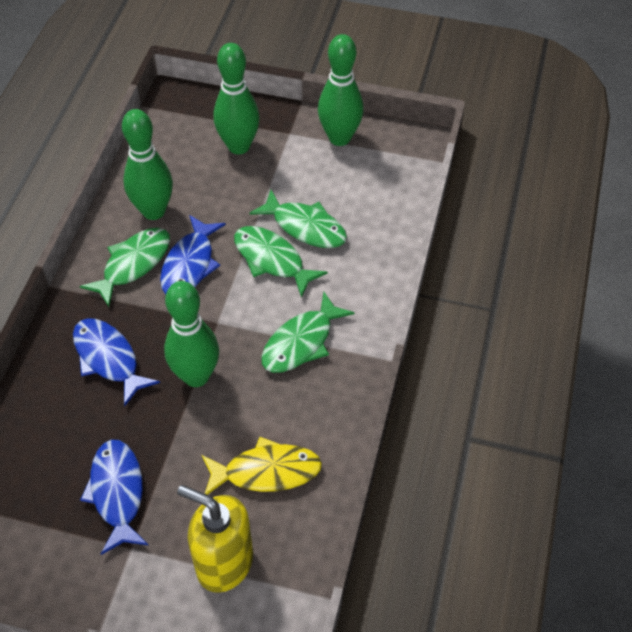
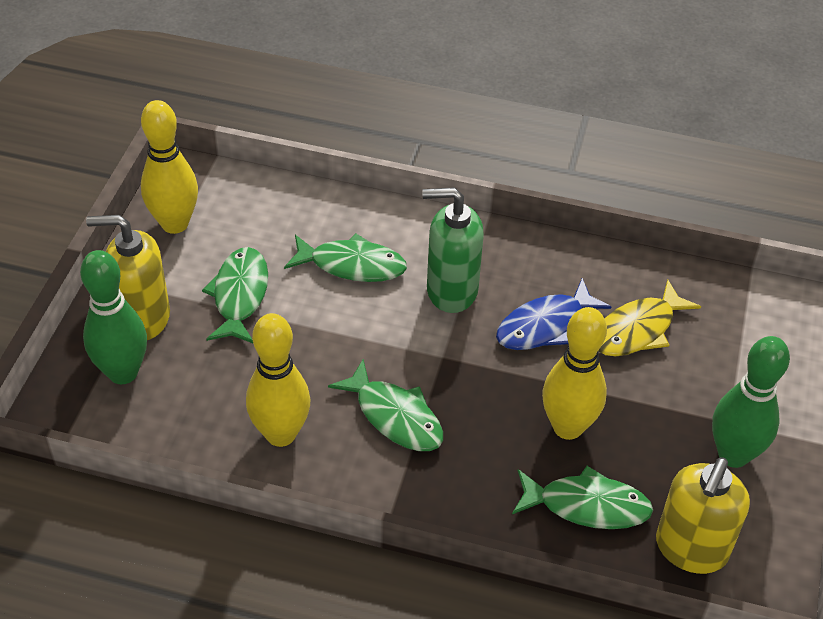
blue fish: [73,318,160,407] [80,439,148,555] [160,215,226,294] = 3 -> [496,278,611,350] = 1
green bowling pin: [122,109,173,220] [164,281,219,387] [213,43,260,154] [318,34,364,146] = 4 -> [80,250,147,384] [712,336,790,468] = 2
green soap dispenser: none = 0 -> [422,187,484,313] = 1
yellow bowling pin: none = 0 -> [141,100,198,234] [246,313,310,447] [542,307,607,440] = 3
yellow soap dispenser: [177,485,253,593] = 1 -> [86,215,170,340] [656,457,750,574] = 2

